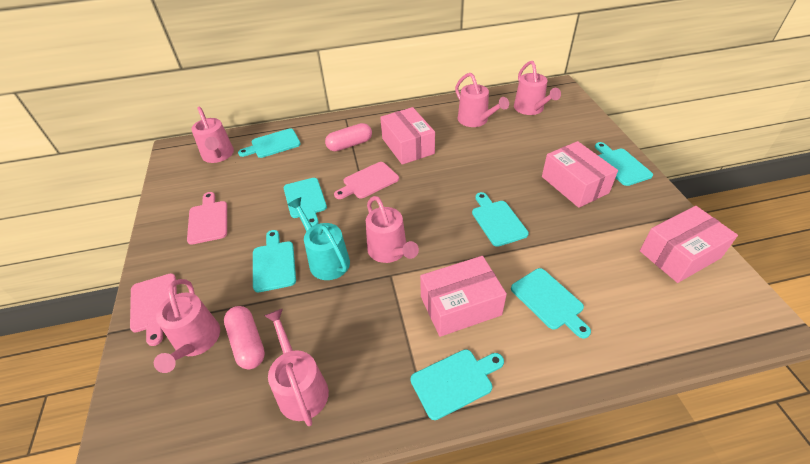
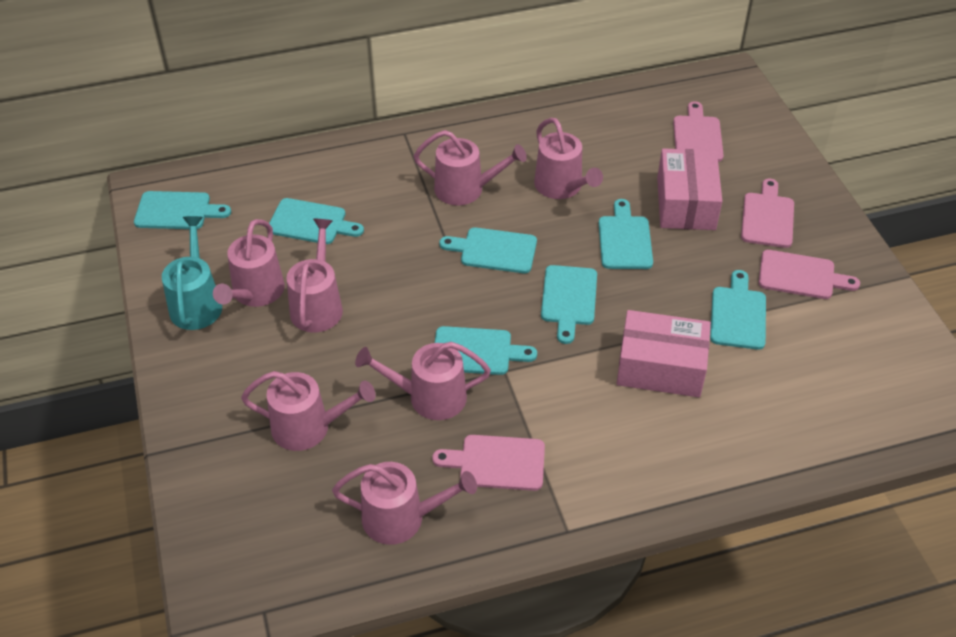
pink box: [380,107,435,165] [420,256,507,337] [542,141,618,208] [640,206,738,283] = 4 -> [617,310,711,397] [657,148,722,230] = 2
pink capsule: [224,306,265,369] [325,123,372,151] = 2 -> none = 0
pink cutting board: [130,273,177,346] [187,192,227,245] [334,162,399,199] = 3 -> [432,435,545,491] [673,101,724,162] [741,179,794,248] [758,250,860,299] = 4
pink watering can: [154,279,220,373] [191,107,234,163] [264,309,329,426] [366,196,419,263] [455,73,509,127] [514,61,561,115] = 6 -> [213,219,285,307] [241,371,376,451] [287,219,343,332] [332,462,477,545] [355,342,491,420] [414,130,527,205] [534,118,603,199] = 7

